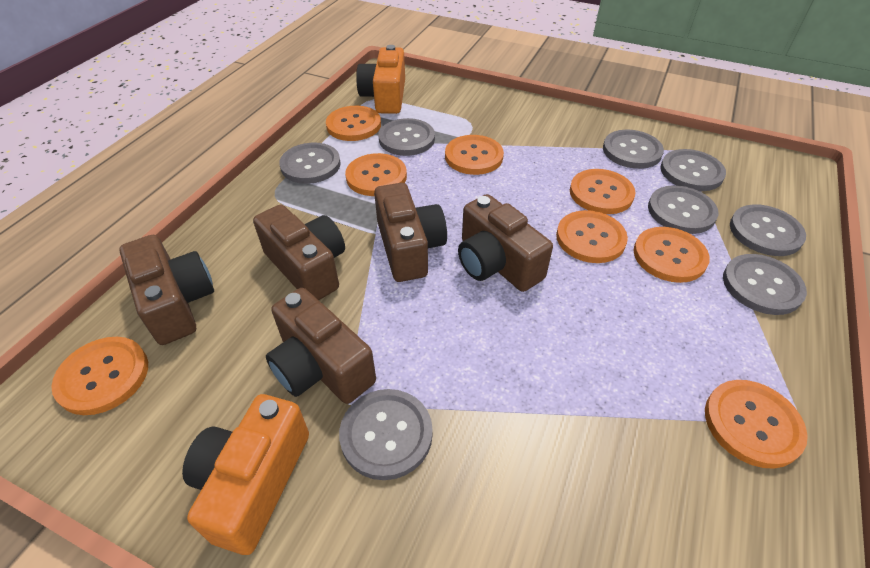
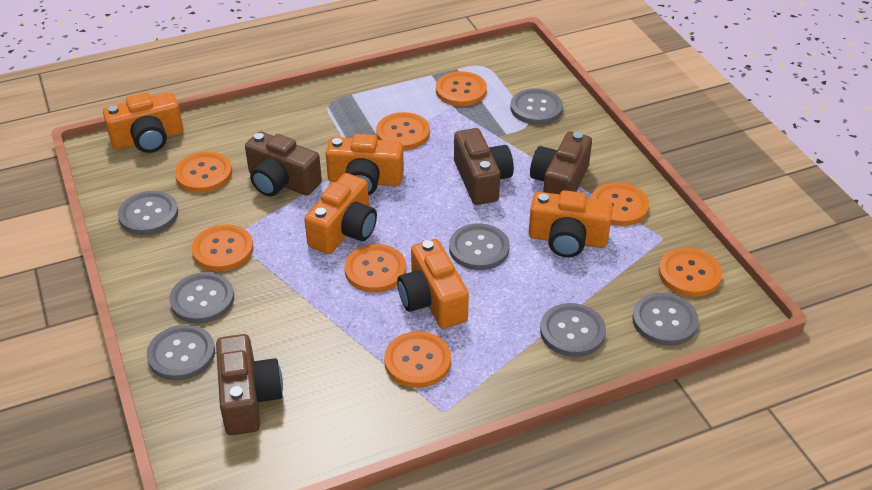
brown camera: [119,235,214,345] [253,205,345,300] [266,288,376,404] [374,183,447,282] [458,194,553,292] = 5 -> [216,334,283,435] [245,131,322,196] [454,128,514,205] [530,132,592,194] = 4
grey button: [279,143,341,184] [339,389,433,480] [379,118,435,156] [603,130,664,169] [648,185,719,234] [661,149,726,191] [723,254,807,315] [730,204,806,256] = 8 -> [118,191,178,235] [147,325,215,380] [169,272,234,323] [449,223,510,270] [510,88,563,125] [540,303,606,357] [632,293,699,346] = 7
orange camera: [182,394,309,555] [356,45,405,114] = 2 -> [103,92,184,153] [304,173,377,254] [326,134,404,196] [397,239,469,329] [529,190,613,257] = 5

